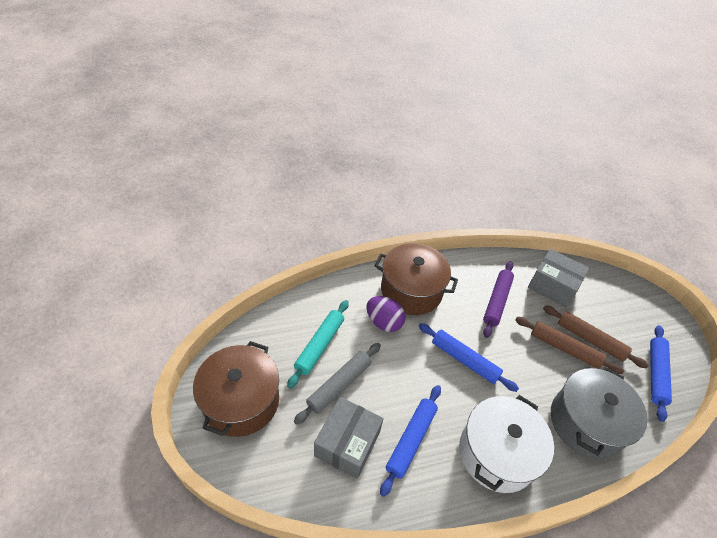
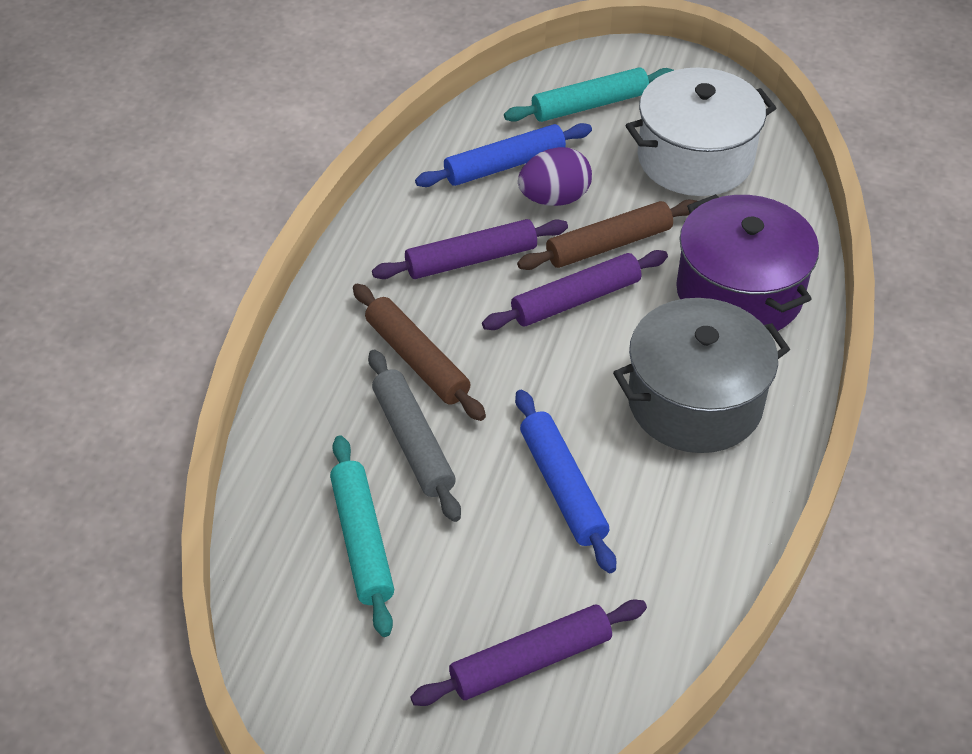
blue rolling pin: [380,385,441,497] [419,323,519,392] [650,325,672,422] = 3 -> [415,123,592,187] [515,390,616,573] = 2
brown pot: [193,341,279,437] [374,243,458,315] = 2 -> none = 0
grey box: [314,397,384,479] [528,249,589,307] = 2 -> none = 0
purple pot: none = 0 -> [676,194,819,331] = 1
purple rolling pin: [483,261,514,338] = 1 -> [372,219,568,279] [411,600,647,706] [482,250,668,330] = 3
turquoise rolling pin: [287,300,349,389] = 1 -> [330,435,394,637] [504,67,674,122] = 2

